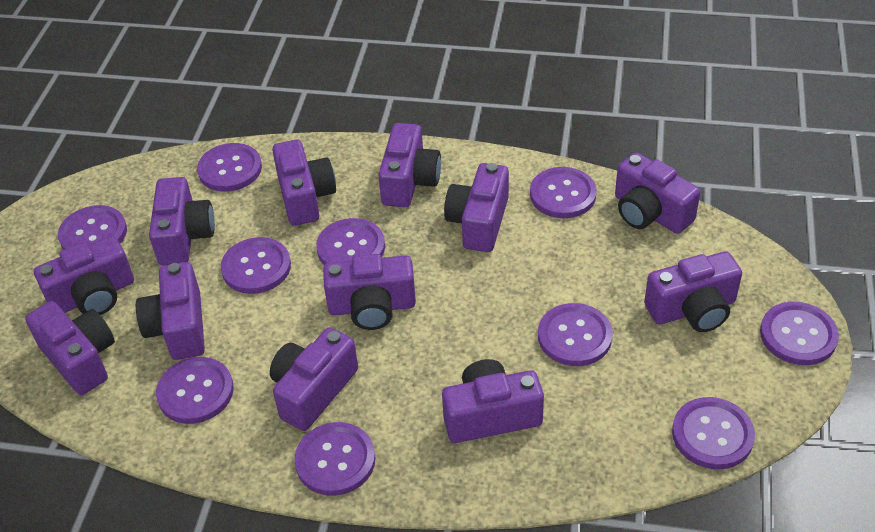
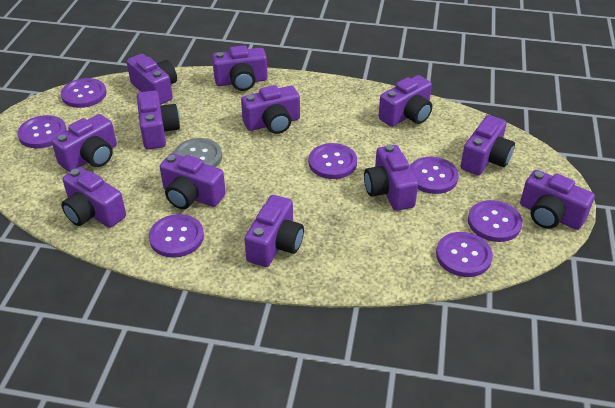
grey button: none = 0 -> [174,138,222,167] = 1
purple button: [58,205,127,250] [156,357,234,424] [197,143,262,192] [221,237,291,294] [294,422,375,496] [316,218,385,265] [530,167,597,218] [538,303,613,366] [672,397,755,469] [760,302,839,365] = 10 -> [17,115,67,148] [61,78,106,108] [149,214,204,258] [309,143,357,179] [410,157,459,194] [436,232,493,277] [468,200,523,242] = 7

